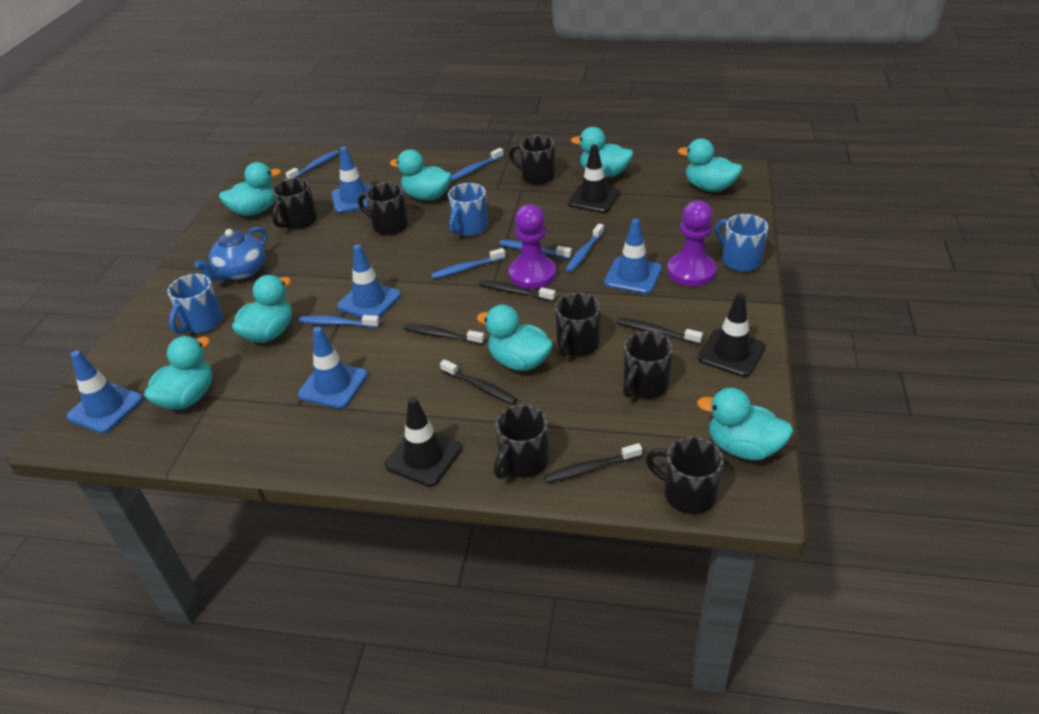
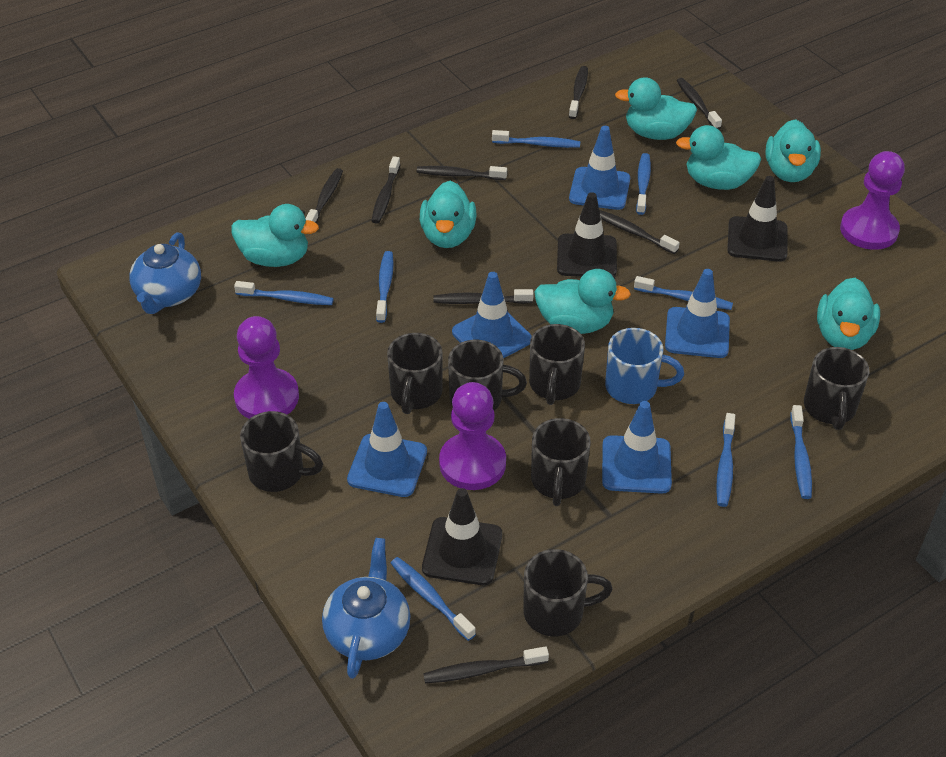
black toothbrush: [404,324,485,345] [440,359,517,404] [479,280,556,302] [544,443,642,483] [617,318,703,345] = 5 -> [305,168,343,224] [372,156,400,224] [417,166,507,180] [423,647,549,683] [433,289,534,304] [569,66,588,119] [599,210,680,254] [677,78,722,130] = 8
blue mug: [167,274,223,334] [448,183,488,236] [715,214,769,272] = 3 -> [605,328,684,404] = 1
blue teapot: [194,227,267,281] = 1 -> [129,232,201,314] [322,538,411,679] = 2
blue toothbrush: [285,150,339,179] [299,315,380,328] [431,248,505,279] [451,148,504,181] [499,240,572,259] [565,224,604,273] = 6 -> [234,281,334,305] [376,251,394,323] [391,557,476,641] [492,130,580,148] [634,276,733,310] [636,153,651,215] [716,413,735,507] [790,405,812,499] = 8
purple pawn: [509,204,556,289] [667,201,717,287] = 2 -> [234,316,299,419] [439,382,506,490] [840,151,905,250] = 3
turquoise duck: [144,336,212,410] [219,162,281,216] [232,275,292,343] [390,149,452,200] [477,305,553,371] [571,127,633,177] [678,139,742,192] [697,388,793,460] = 8 -> [232,204,319,267] [420,181,476,248] [534,269,631,334] [615,77,697,140] [676,125,761,190] [765,119,821,182] [817,278,880,350] = 7

